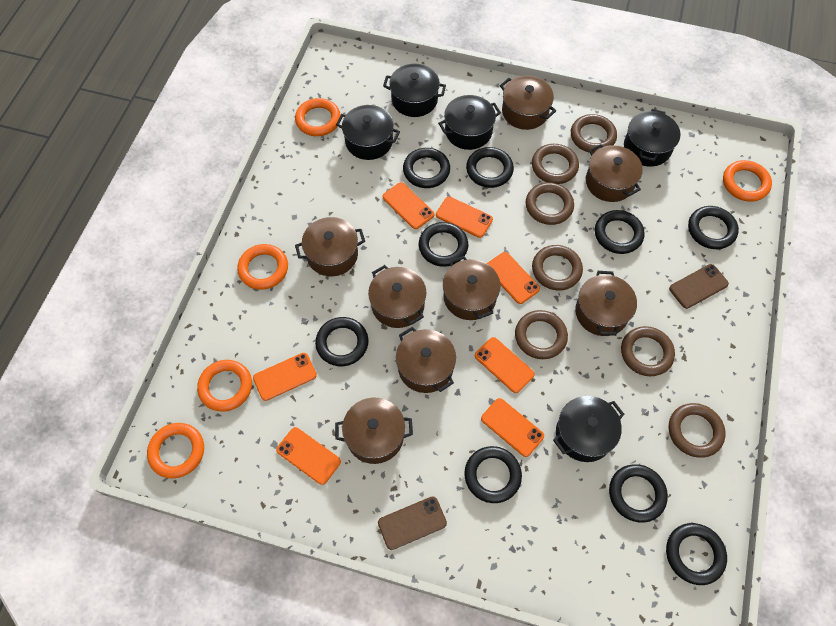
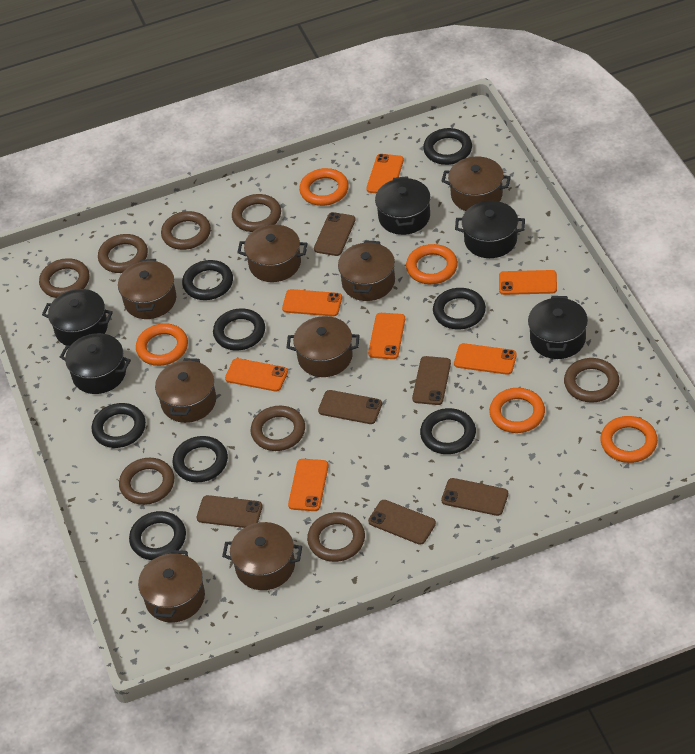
black ring: [315,317,369,366] [403,148,450,188] [419,222,468,267] [464,446,522,503] [466,147,514,188] [595,210,645,254] [609,464,668,523] [666,523,727,585] [688,206,739,249] = 9 -> [92,403,146,448] [129,511,186,560] [173,436,228,482] [182,260,233,300] [213,308,265,350] [420,408,476,454] [423,128,472,165] [433,288,486,329] = 8
brown phone: [378,496,447,550] [669,264,729,309] = 2 -> [197,495,263,528] [314,212,356,256] [318,390,382,424] [368,500,436,545] [412,356,451,405] [441,478,508,516] = 6
brown ring: [515,310,568,359] [526,182,574,225] [532,144,579,184] [532,245,583,291] [571,114,617,153] [621,326,675,376] [669,403,725,458] = 7 -> [39,258,89,298] [98,234,148,273] [119,458,174,505] [161,211,211,250] [232,194,281,232] [251,406,305,451] [307,512,365,562] [564,358,619,402] = 8

